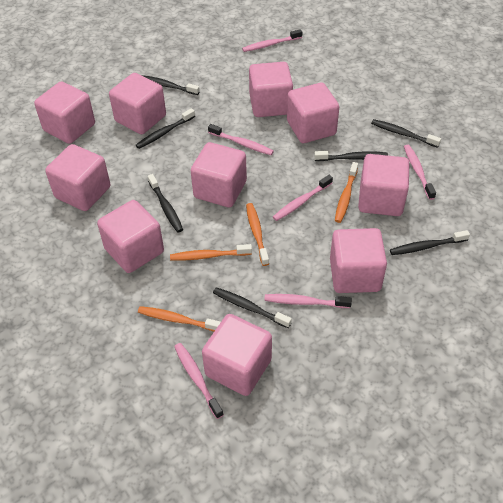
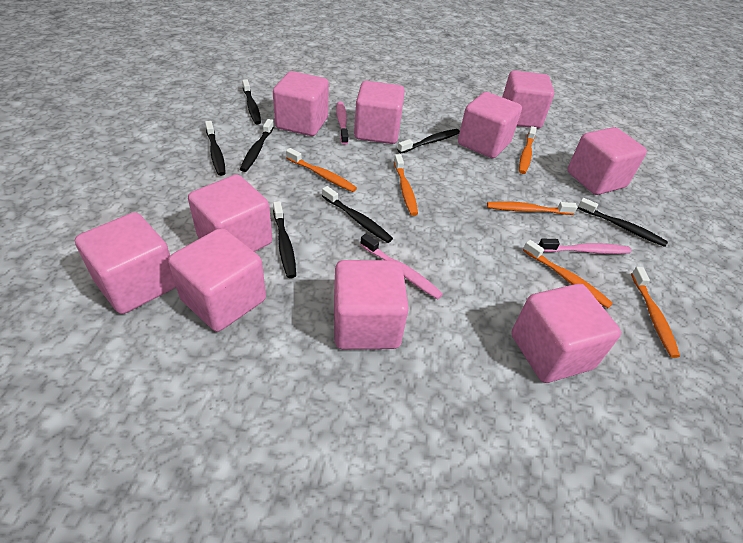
orange toothbrush: [138,306,221,332] [170,244,252,261] [246,203,269,266] [335,162,358,223] = 4 -> [286,148,357,192] [394,154,418,216] [487,201,577,215] [519,126,537,174] [523,240,613,308] [631,267,680,358] = 6
pink toothbrush: [174,343,224,419] [208,124,274,155] [242,29,302,52] [264,294,352,308] [273,175,333,221] [404,145,436,200] = 6 -> [336,101,348,145] [360,234,443,299] [539,239,631,254] = 3

